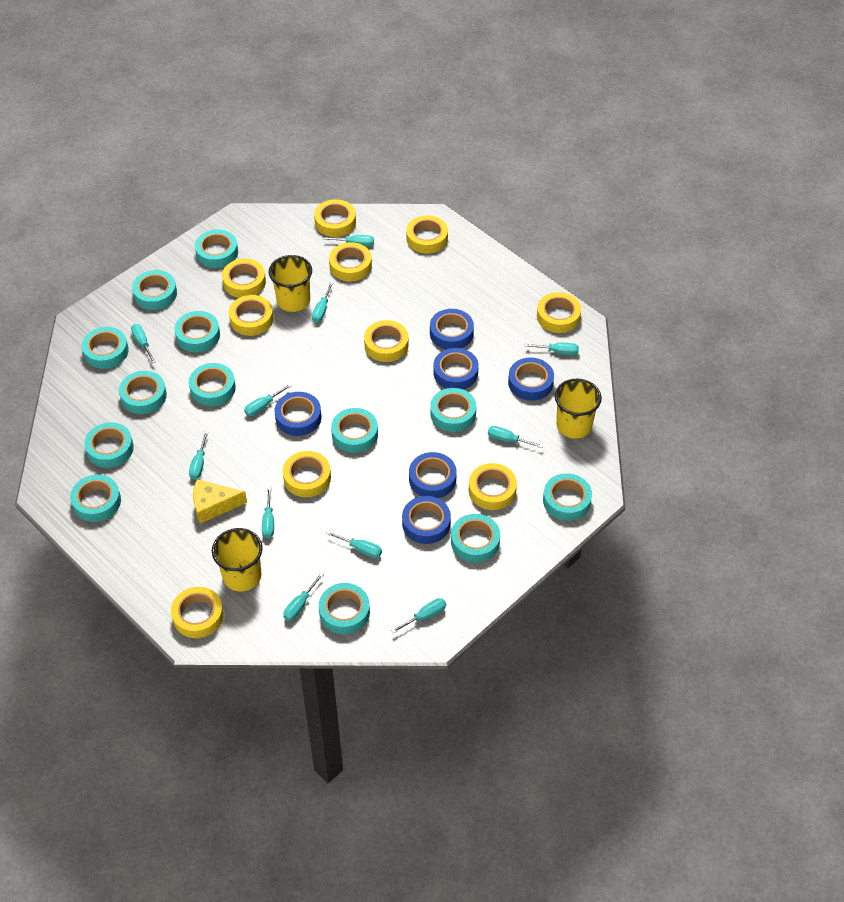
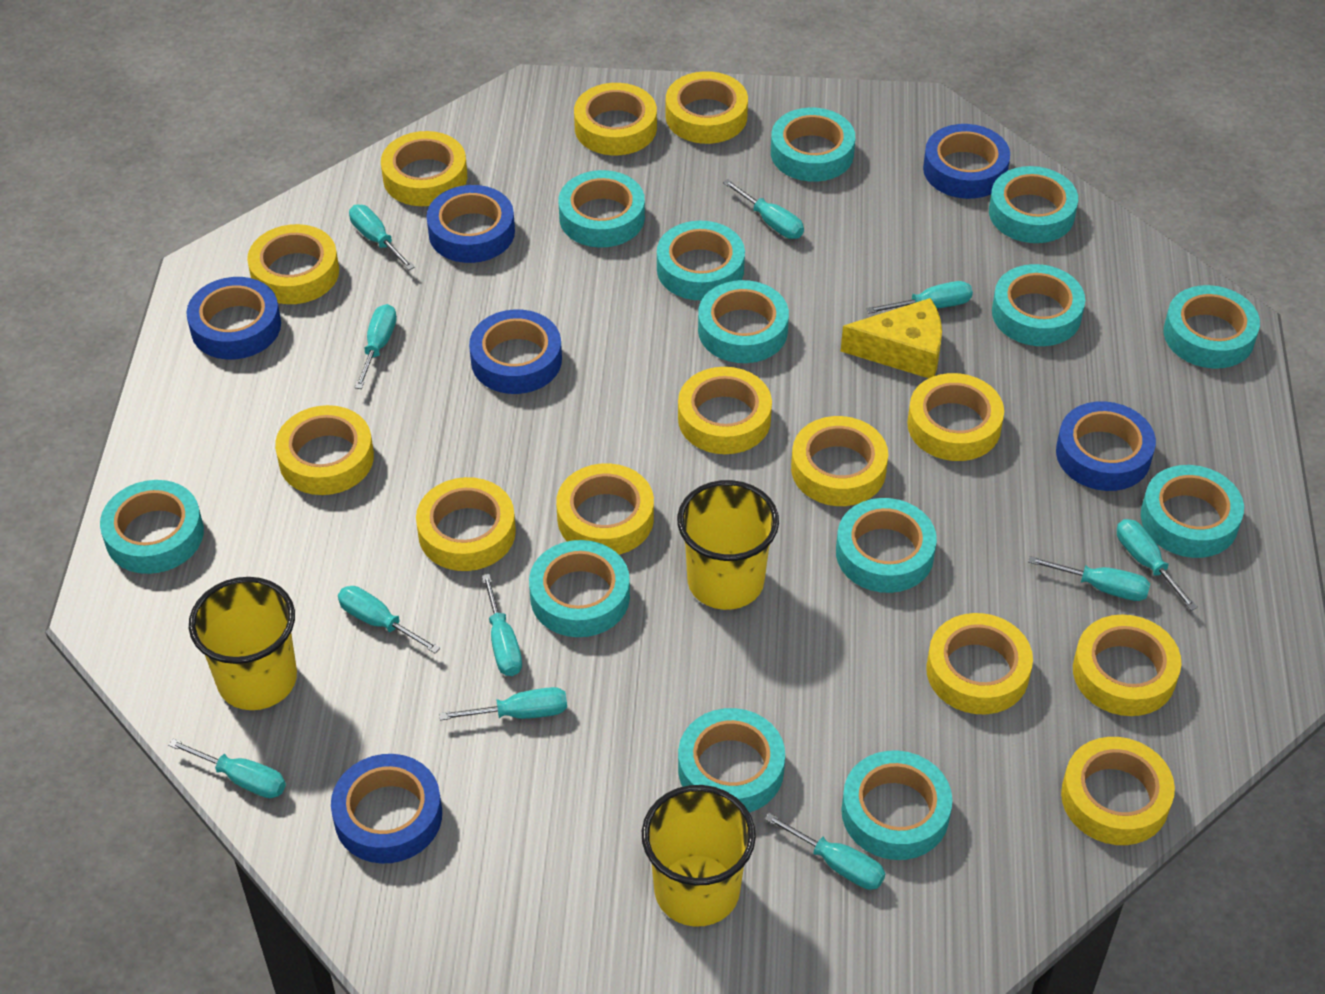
yellow tape: [171,587,224,638] [222,259,266,298] [229,295,274,336] [283,451,331,497] [314,199,356,237] [329,242,372,281] [364,320,409,362] [406,215,448,254] [469,463,517,510] [537,292,581,333] = 10 -> [247,224,339,304] [275,405,374,495] [381,131,467,206] [416,477,516,571] [556,463,654,555] [574,83,657,155] [666,71,748,144] [678,367,772,454] [791,416,888,506] [907,373,1004,461] [926,613,1033,714] [1061,737,1175,845] [1073,615,1182,716] = 13

